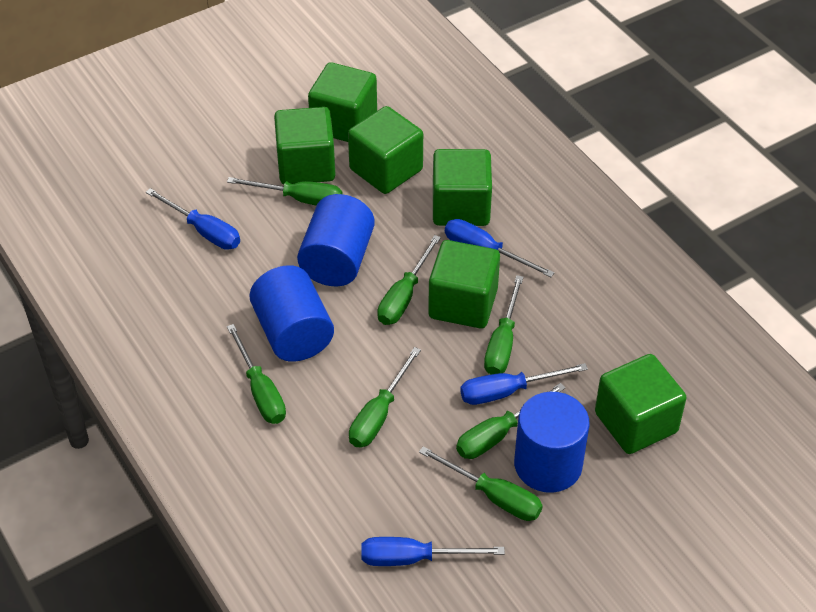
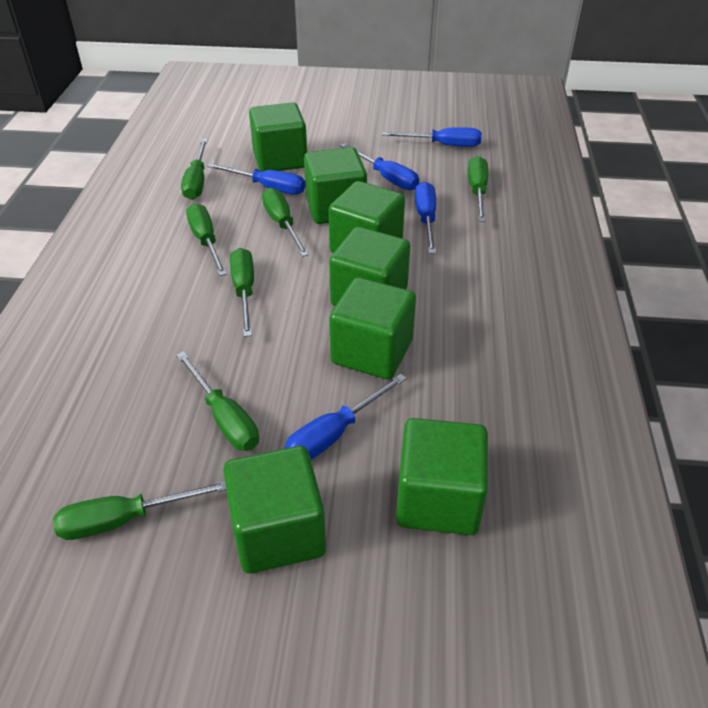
blue cylinder: [249,265,334,362] [297,194,375,286] [514,392,589,493] = 3 -> none = 0
blue screwdriver: [146,188,240,250] [361,537,505,566] [445,219,555,277] [460,363,588,405] = 4 -> [207,163,305,194] [285,374,407,460] [340,143,419,190] [382,127,482,147] [415,182,436,254] = 5
green cube: [274,107,336,184] [308,62,377,142] [348,106,423,194] [428,240,500,328] [433,149,492,226] [595,354,687,454] = 6 -> [223,446,326,574] [249,102,307,172] [304,147,367,224] [329,181,405,253] [329,227,410,306] [329,277,416,380] [396,418,488,535] = 7

